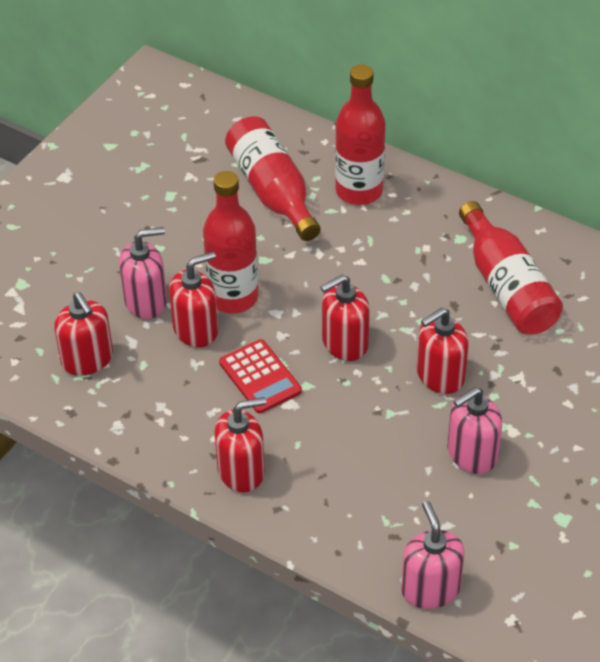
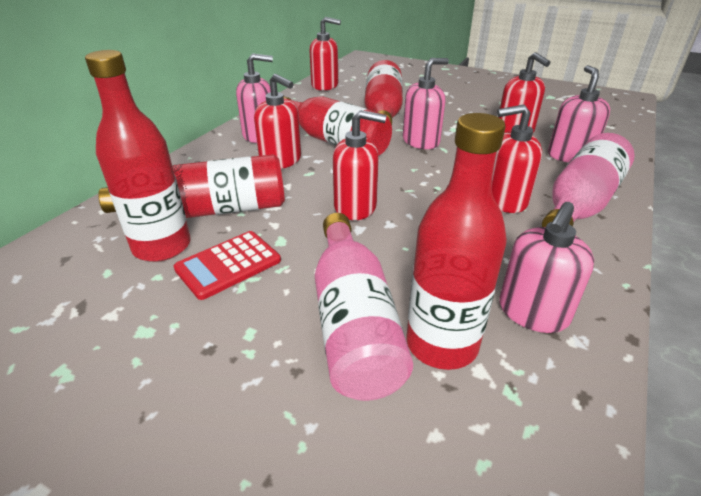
pink bottle: none = 0 -> [315,213,413,401] [542,133,635,227] = 2
pink soap dispenser: [119,227,167,319] [401,501,465,609] [447,387,502,474] = 3 -> [236,53,273,143] [403,58,449,149] [499,202,594,333] [548,65,610,163] = 4
red bottle: [203,171,258,313] [225,116,321,241] [335,64,385,205] [459,201,563,334] = 4 -> [85,50,191,262] [98,154,285,218] [284,96,392,156] [365,60,403,125] [406,113,507,370] = 5

